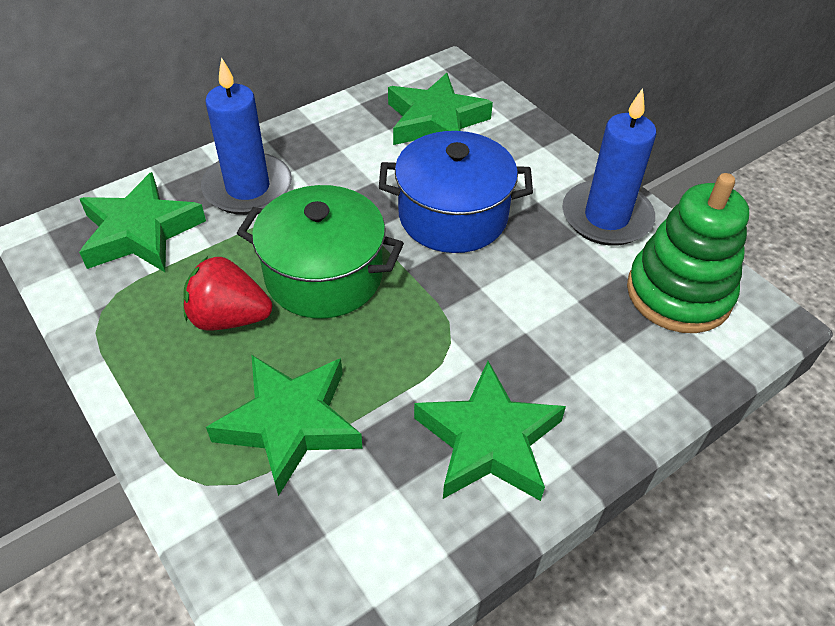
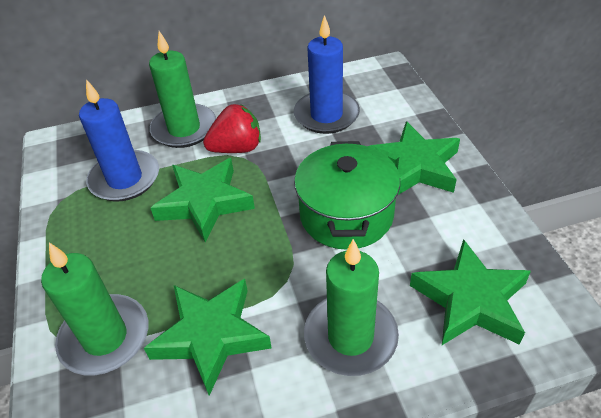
blue pot: [379,131,533,253] = 1 -> none = 0
green candle: none = 0 -> [41,243,148,375] [149,31,216,148] [304,239,399,376] = 3
green stacking toy: [627,173,749,333] = 1 -> none = 0

